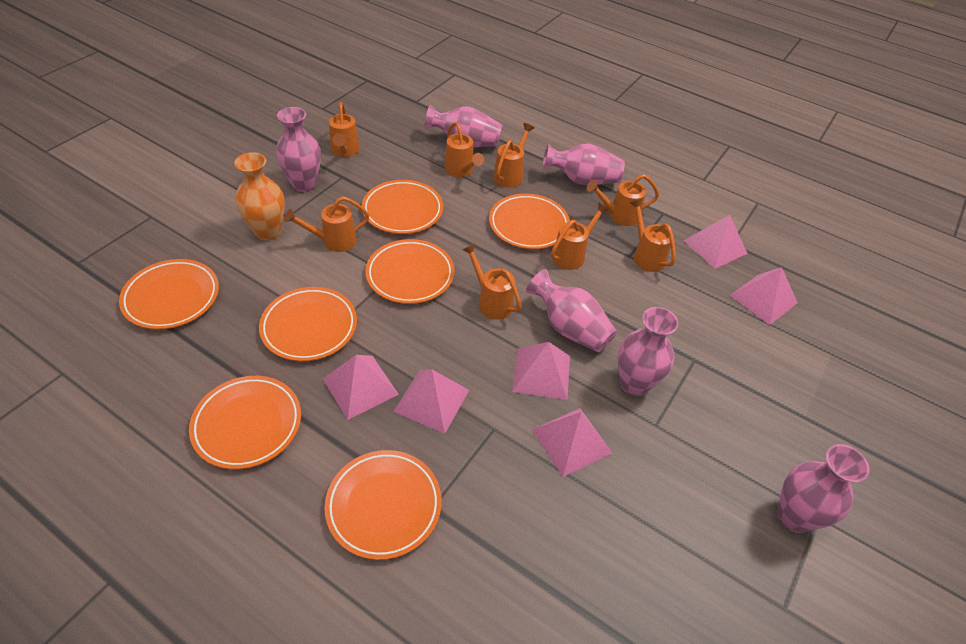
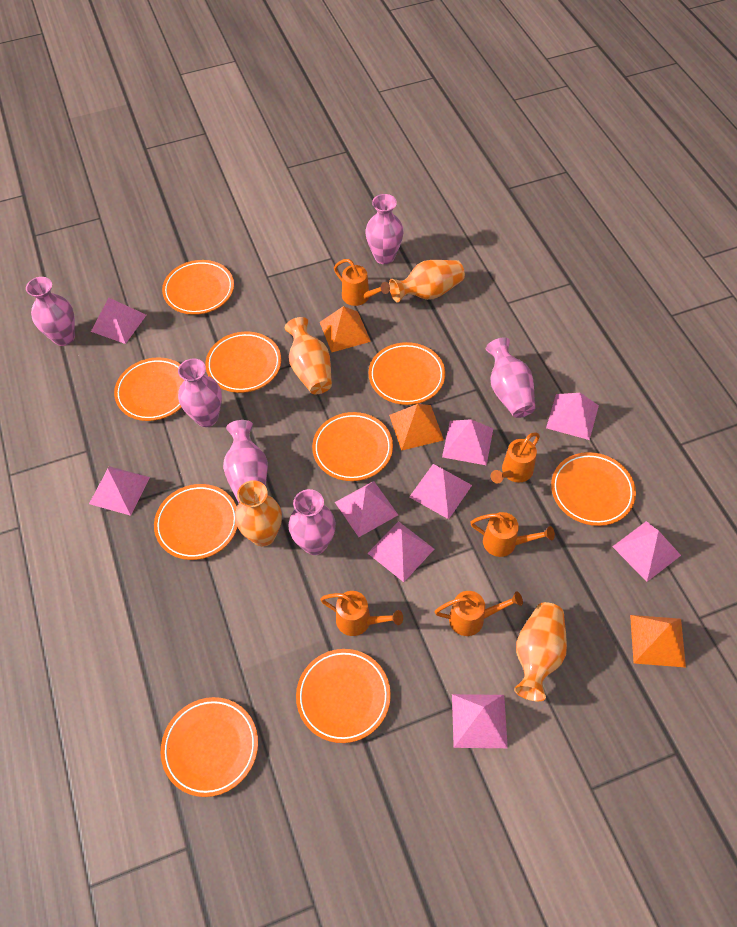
orange plate: [119,259,219,330] [189,376,301,469] [259,287,357,361] [324,450,442,560] [362,180,443,234] [365,239,454,304] [489,194,570,249] = 7 -> [114,357,184,421] [154,484,238,560] [161,697,258,797] [162,260,234,315] [205,332,281,393] [296,649,391,743] [312,412,393,481] [368,342,445,405] [551,452,636,526] = 9
orange pyramid: none = 0 -> [320,306,371,352] [389,404,444,451] [630,615,686,668] = 3
orange vase: [234,152,285,241] = 1 -> [235,480,282,547] [285,317,332,394] [389,260,465,303] [514,602,567,701] = 4
orange watering can: [284,196,369,252] [329,102,360,157] [444,122,484,177] [462,243,522,320] [493,123,534,187] [551,202,609,270] [587,174,659,226] [630,199,676,272] = 8 -> [320,591,403,636] [334,259,390,306] [435,591,523,636] [470,512,555,557] [491,432,540,483] = 5
pink pyramid: [323,355,399,420] [393,369,469,434] [512,342,570,400] [532,408,612,477] [683,215,748,269] [730,267,798,325] = 6 -> [89,466,150,516] [91,298,146,344] [335,481,398,537] [368,521,434,582] [409,464,472,519] [442,419,493,466] [452,694,508,748] [546,393,599,440] [612,521,681,582] = 9

